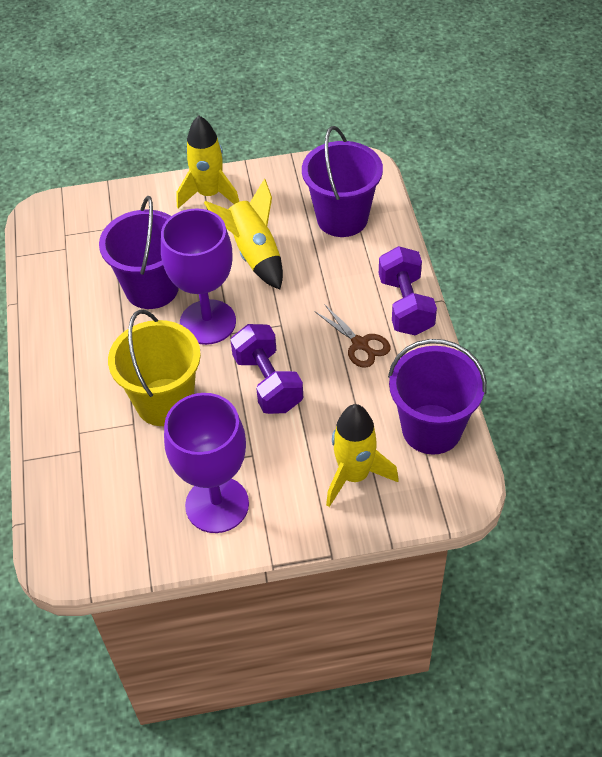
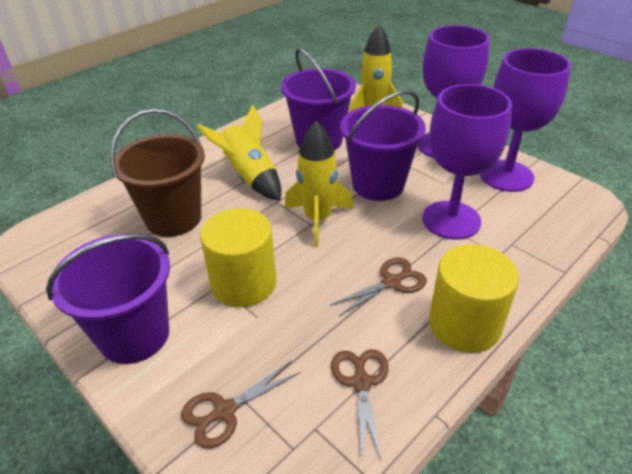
brown bucket: none = 0 -> [110,109,205,237] = 1
brown scissors: [315,304,390,368] = 1 -> [181,361,301,449] [330,257,427,316] [331,349,389,461] = 3
purple dumbbell: [230,324,303,414] [379,246,437,336] = 2 -> none = 0
purple goblet: [161,208,236,345] [164,393,249,533] = 2 -> [418,25,490,158] [422,84,512,240] [480,48,571,192] = 3
yellow bucket: [108,310,201,426] = 1 -> none = 0
yellow cylinder: none = 0 -> [200,208,277,307] [429,244,519,353] = 2

